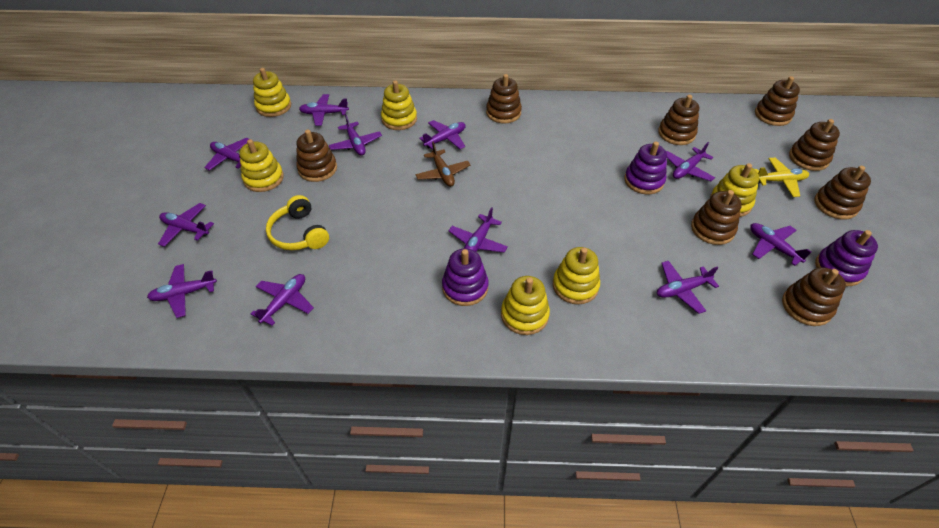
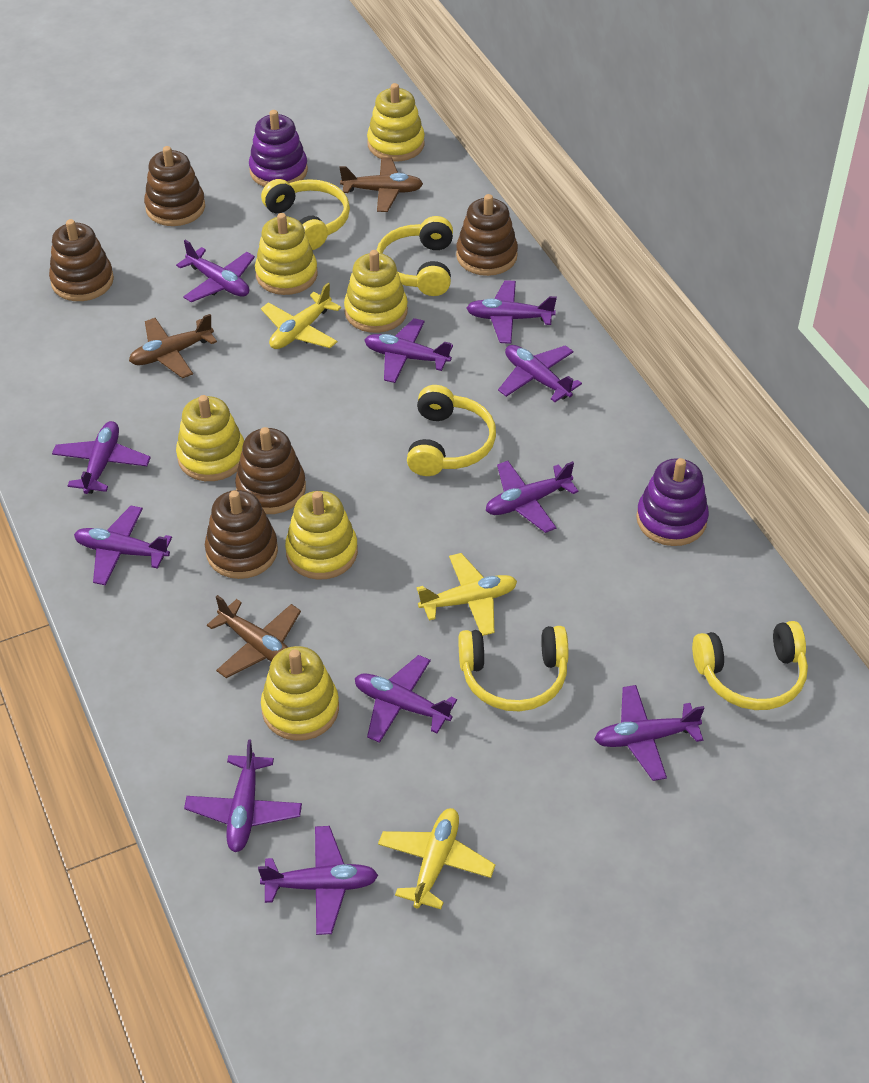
brown plane: [415,142,470,187] = 1 -> [129,314,217,378] [207,595,301,678] [339,157,423,212] = 3
brown stacking toy: [296,130,337,182] [486,74,522,123] [658,95,699,145] [691,190,742,245] [755,76,800,126] [782,267,846,326] [789,119,840,171] [814,166,871,220] = 8 -> [49,219,114,301] [144,146,205,226] [205,490,278,579] [235,427,306,514] [456,194,518,276] = 5
purple stacking toy: [442,248,489,306] [624,142,667,194] [815,230,878,286] = 3 -> [249,110,308,187] [636,458,709,546] = 2
yellow headphones: [266,195,329,250] = 1 -> [261,179,350,250] [377,216,453,296] [407,385,496,476] [458,626,569,711] [692,621,808,710] = 5
yellow plane: [754,158,809,197] = 1 -> [261,283,341,349] [378,808,495,909] [417,553,517,636] = 3

